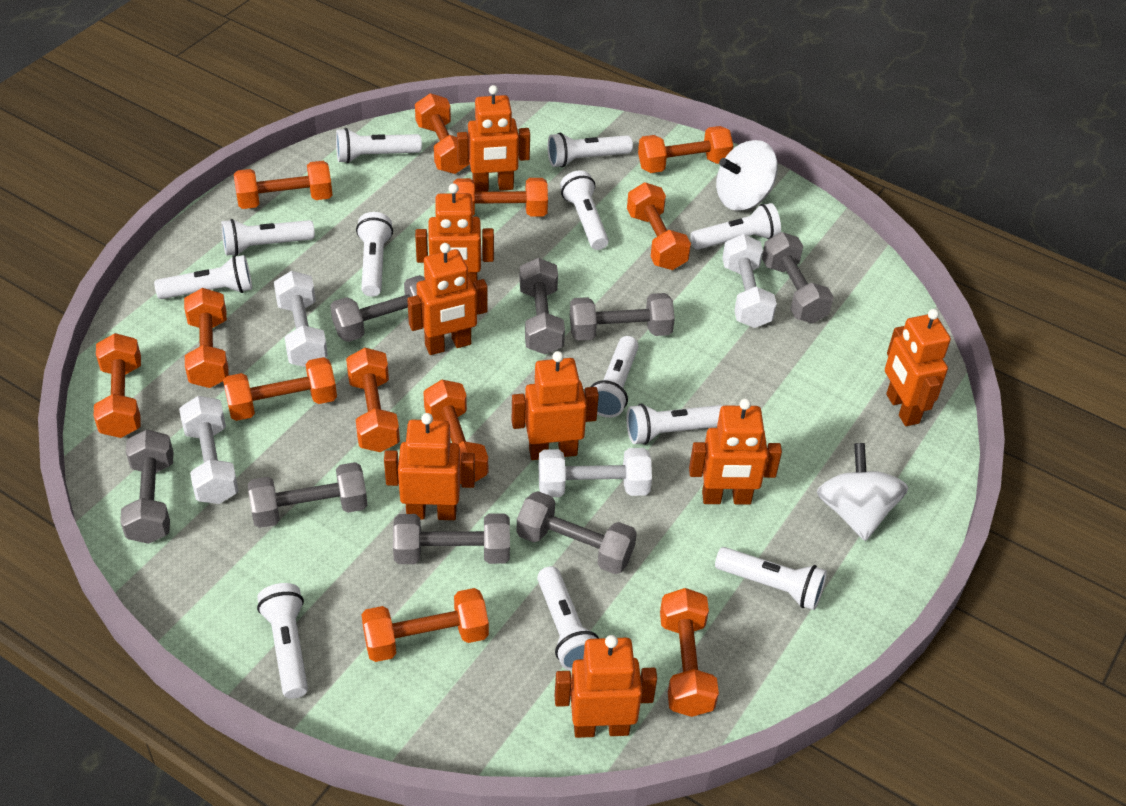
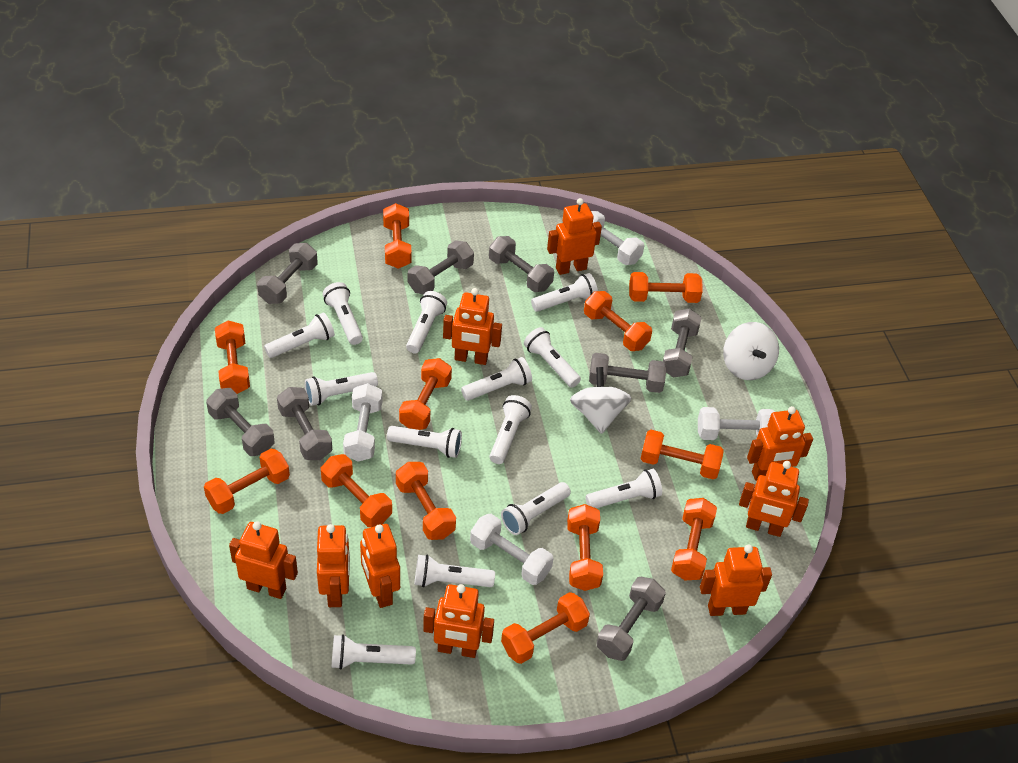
orange robot: [384,413,475,520] [407,243,488,355] [415,183,494,284] [457,85,530,192] [512,351,599,460] [555,635,657,738] [689,398,782,505] [885,309,951,426] = 8 -> [229,521,298,599] [317,524,350,607] [360,524,400,608] [423,584,494,658] [443,288,502,365] [547,198,602,275] [700,545,772,616] [739,461,809,537] [747,406,813,481] = 9
white flashlight: [154,255,252,299] [221,219,315,256] [257,583,308,699] [336,128,422,163] [356,212,393,297] [537,566,599,671] [547,133,633,168] [560,170,609,250] [591,336,639,418] [626,404,723,445] [690,203,781,250] [715,547,827,610] = 12 -> [264,313,335,358] [305,372,378,406] [323,282,363,345] [332,634,416,670] [387,426,462,458] [406,291,447,354] [415,554,495,587] [461,357,532,401] [489,395,532,464] [501,482,571,535] [524,327,581,388] [531,273,598,312] [586,469,662,508] = 13

